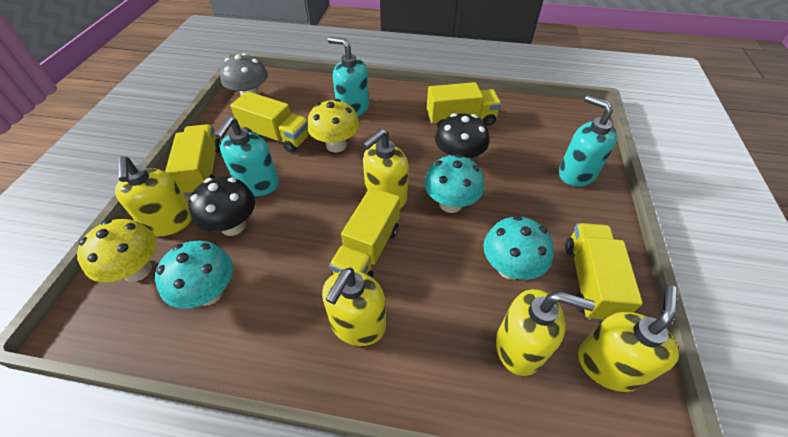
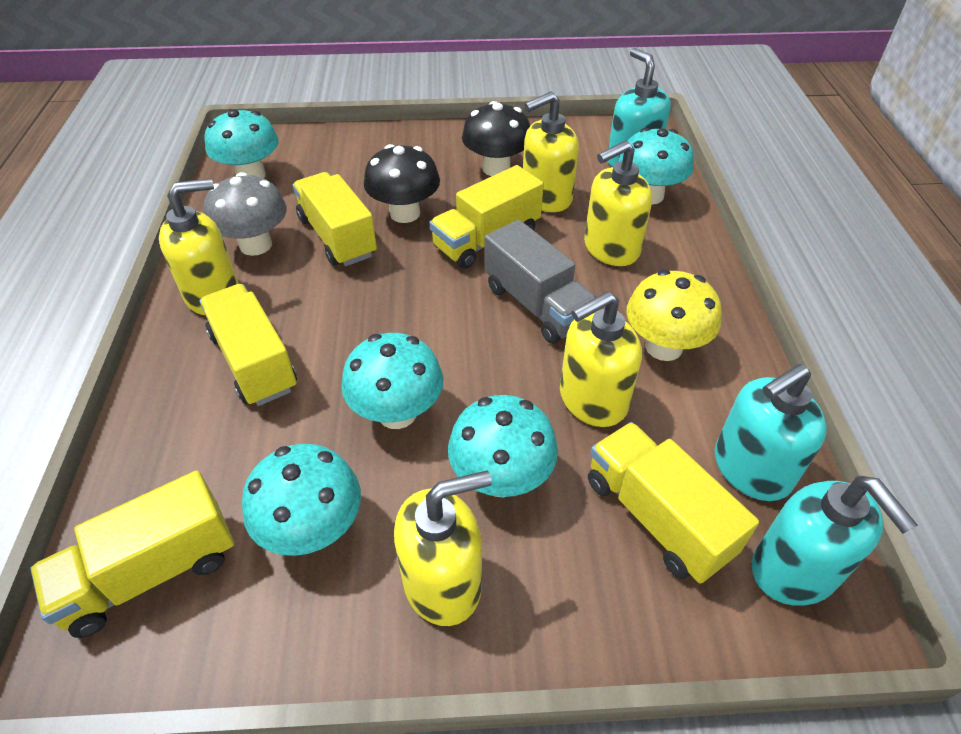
grey truck: none = 0 -> [484,220,596,344] = 1
turquoise mushroom: [155,241,233,309] [424,154,484,213] [483,216,554,280] = 3 -> [205,109,279,178] [242,444,361,556] [341,333,443,429] [448,395,558,498] [619,128,694,204] = 5
yellow mushroom: [77,219,157,282] [307,99,360,152] = 2 -> [626,270,722,361] = 1

